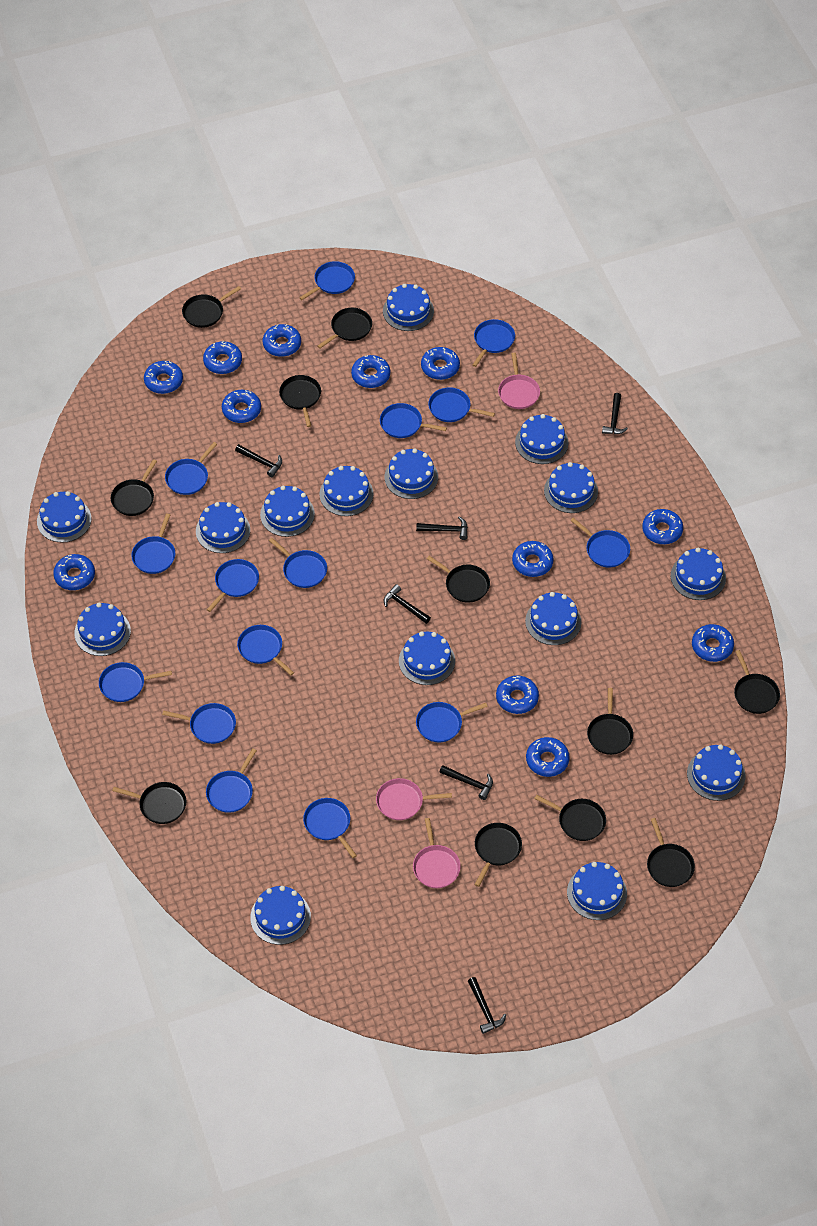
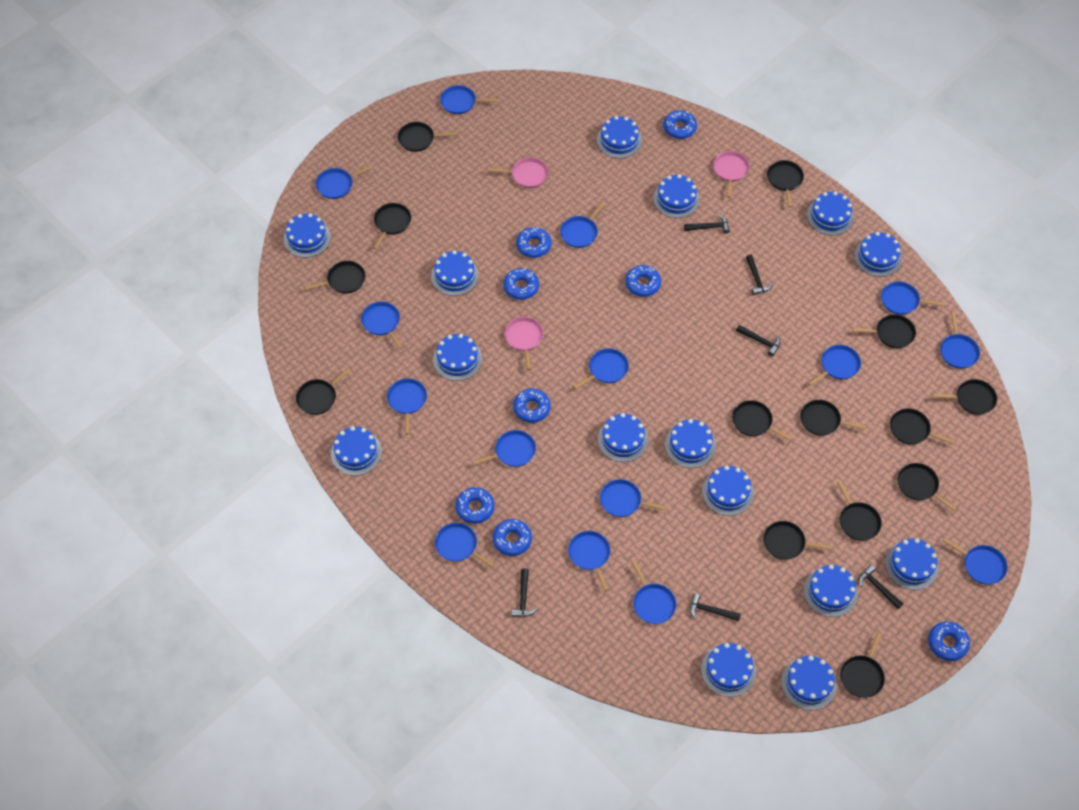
black pan: [111,459,157,516] [112,782,186,824] [182,286,241,328] [279,375,321,427] [317,308,372,349] [427,556,490,603] [474,823,522,887] [534,795,606,841] [587,688,633,755] [647,818,695,887] [734,650,780,714] = 11 -> [296,367,351,415] [305,261,365,294] [373,203,411,250] [398,122,456,152] [732,400,793,441] [763,521,832,560] [767,160,804,207] [800,400,866,436] [837,481,882,541] [840,633,885,698] [853,314,916,348] [890,408,954,445] [897,463,957,511] [932,379,997,415] = 14
blue donut: [53,554,95,590] [144,361,183,394] [203,341,242,374] [222,390,261,423] [263,324,301,357] [351,355,390,388] [421,347,460,380] [496,676,539,714] [512,541,554,577] [526,737,570,777] [642,509,683,544] [692,624,734,662] = 12 -> [455,487,494,524] [493,519,532,556] [503,268,539,300] [513,389,551,423] [516,227,551,258] [625,265,661,297] [663,110,697,139] [928,622,970,661] = 8

